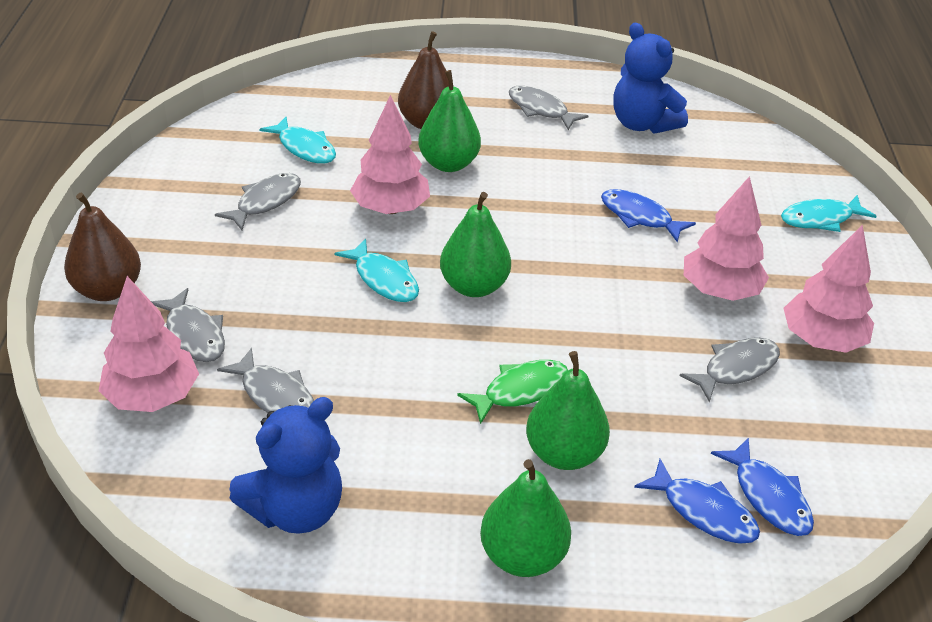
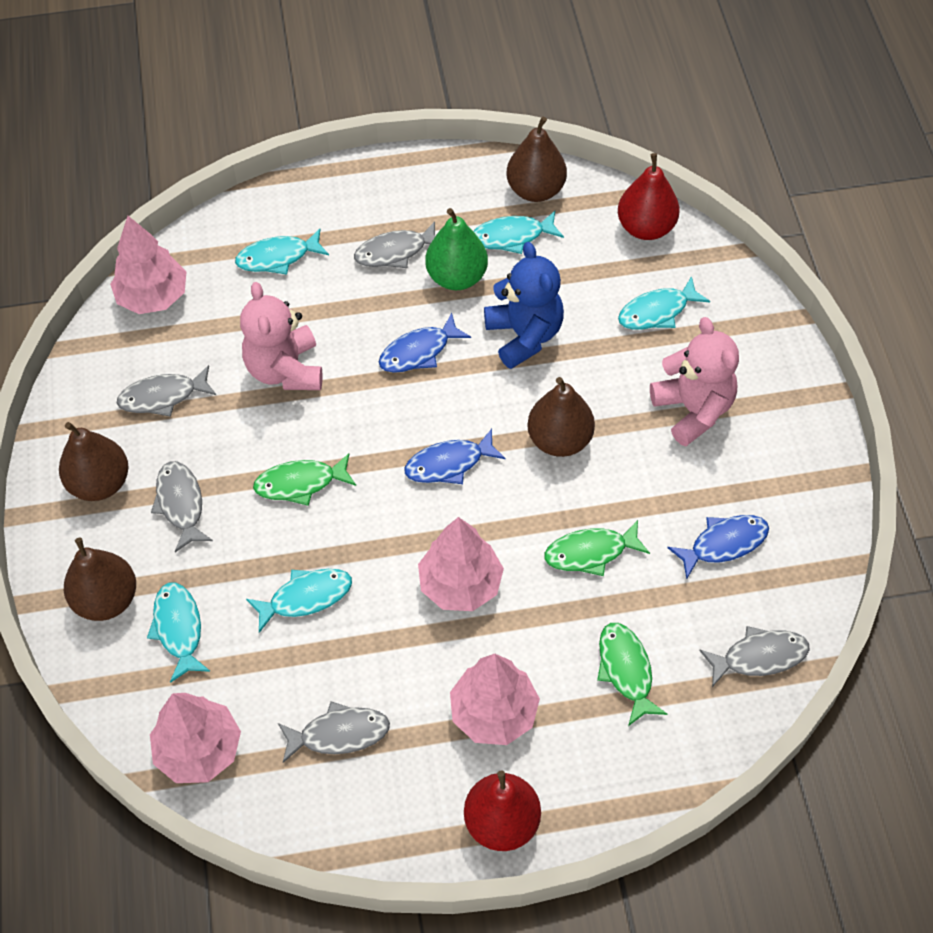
blue teddy bear: [230,397,342,534] [614,23,688,134] = 2 -> [484,242,564,369] = 1
brown pear: [64,193,141,301] [398,31,454,129] = 2 -> [59,422,129,501] [64,537,136,621] [507,117,567,202] [527,377,595,457] = 4
green fish: [457,360,568,425] = 1 -> [253,453,356,506] [544,520,650,576] [597,623,667,726] = 3
green pear: [418,70,481,172] [440,192,511,297] [480,459,571,577] [526,351,610,470] = 4 -> [425,208,488,290] = 1
pink teddy bear: none = 0 -> [240,282,323,390] [650,317,739,446] = 2
red pear: none = 0 -> [464,771,541,851] [618,153,680,240] = 2
turquoise fish: [259,117,336,164] [334,238,419,302] [781,195,877,232] = 3 -> [147,583,210,683] [235,229,329,275] [246,569,352,633] [473,211,564,254] [618,276,710,330] = 5

